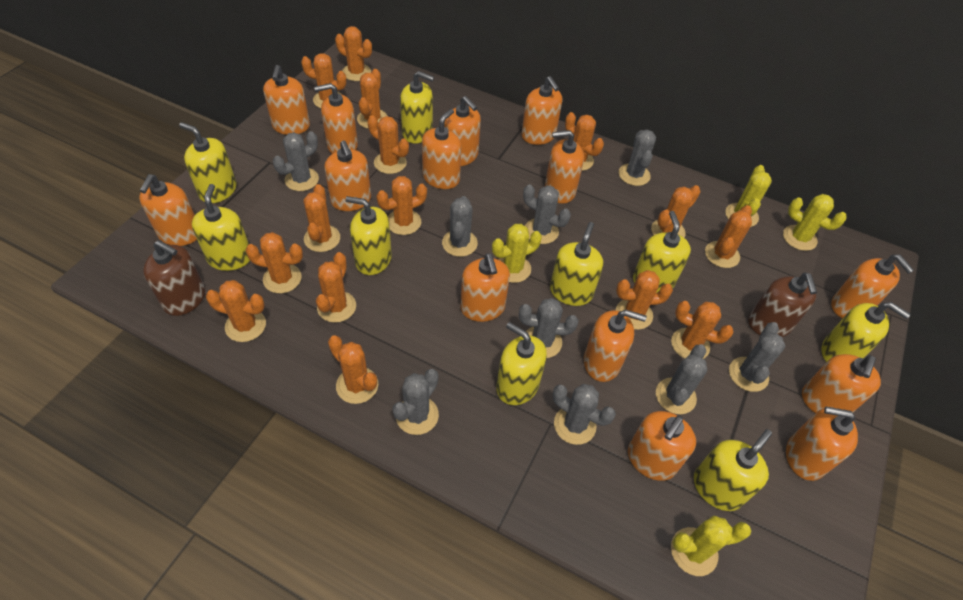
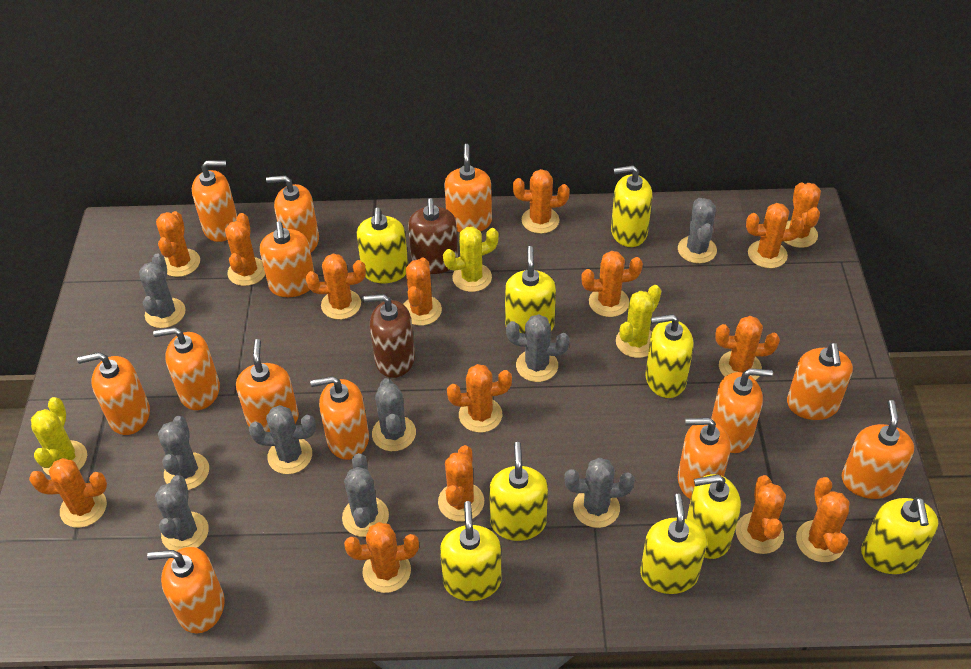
orange soap dispenser: [139,174,197,246] [263,65,310,135] [314,83,358,154] [324,141,371,211] [422,109,461,189] [444,96,481,166] [460,253,510,322] [521,76,562,145] [545,130,584,204] [584,310,647,382] [628,411,696,481] [786,406,858,481] [802,354,881,413] [831,255,914,318] = 14 -> [77,352,150,435] [147,547,225,633] [153,327,220,410] [192,161,237,242] [236,339,299,432] [260,221,314,297] [266,175,319,252] [310,376,369,460] [444,144,492,232] [678,418,731,500] [711,368,773,453] [787,343,853,420] [842,400,914,499] = 13
yellow cactus: [492,224,542,283] [671,516,751,576] [725,165,772,227] [783,194,847,251] = 4 -> [31,397,87,476] [443,227,499,292] [616,285,661,358] = 3

